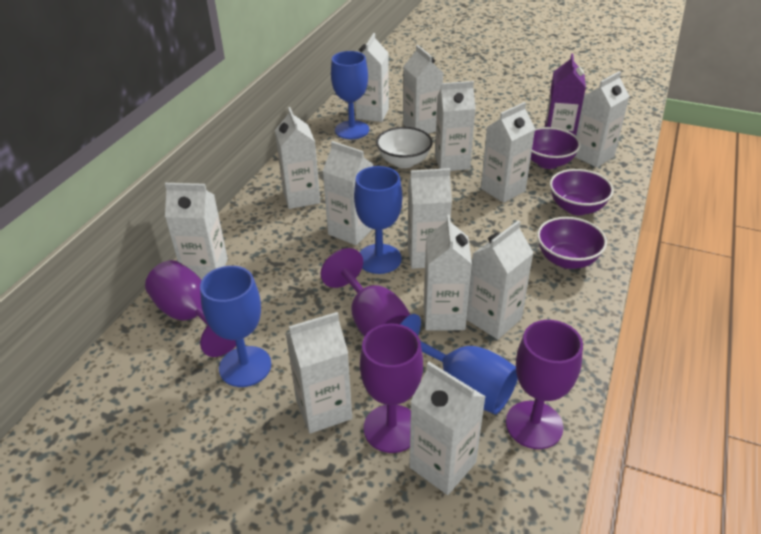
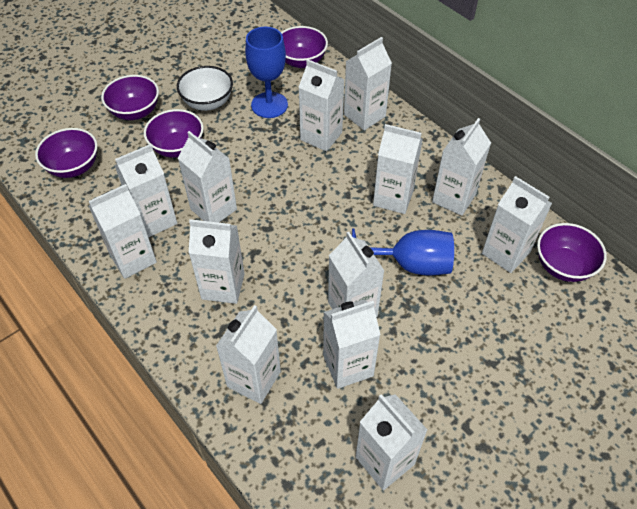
blue goblet: [200,266,271,387] [331,51,369,139] [354,166,402,274] [400,314,518,414] = 4 -> [245,27,288,118] [352,228,454,275] = 2
purple bowl: [531,127,581,169] [537,217,607,269] [550,169,614,215] = 3 -> [35,128,98,178] [101,75,159,120] [144,109,204,158] [281,26,328,68] [537,223,607,282] = 5
purple carton: [545,53,586,136] = 1 -> none = 0
purple goblet: [145,260,236,357] [320,248,411,337] [360,324,423,453] [506,320,583,449] = 4 -> none = 0

